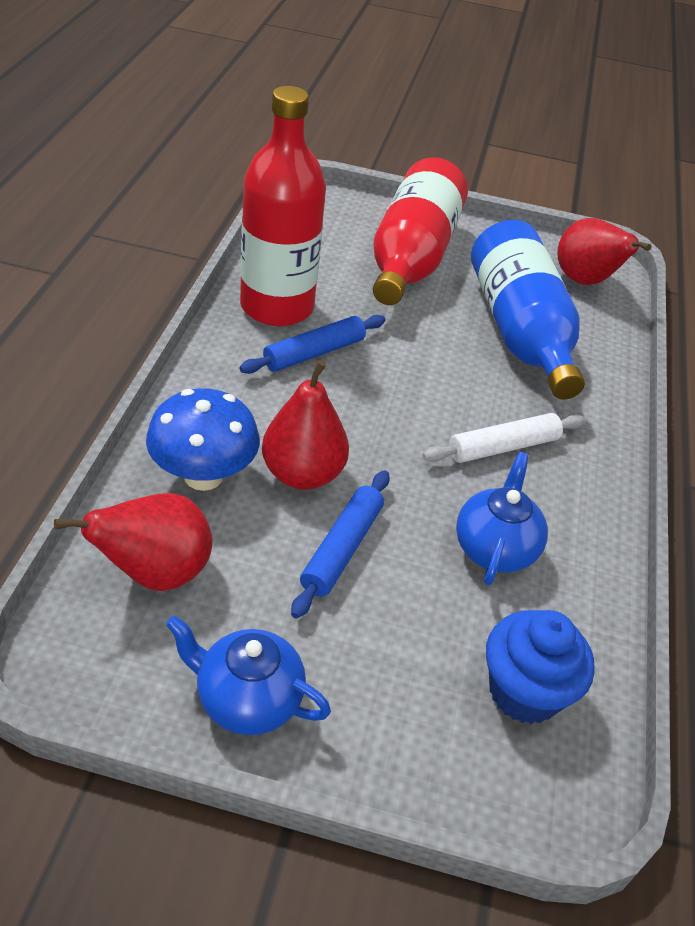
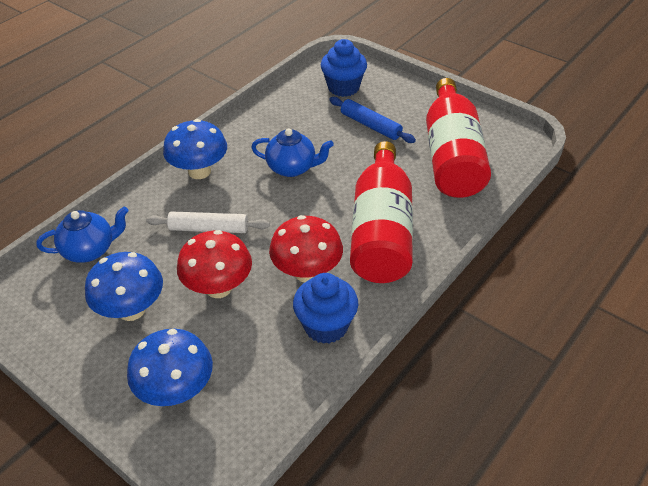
blue bottle: [471,220,585,400] = 1 -> none = 0
blue cupcake: [486,610,595,724] = 1 -> [293,273,358,344] [321,39,367,97] = 2
blue mushroom: [146,388,260,491] = 1 -> [85,252,163,321] [127,329,213,406] [163,119,227,179] = 3
blue rolling pin: [239,315,386,374] [291,470,390,618] = 2 -> [329,97,416,143] = 1
red mushroom: none = 0 -> [177,230,252,298] [269,215,343,282] = 2
red pear: [54,493,212,591] [262,360,349,490] [557,218,652,285] = 3 -> none = 0

